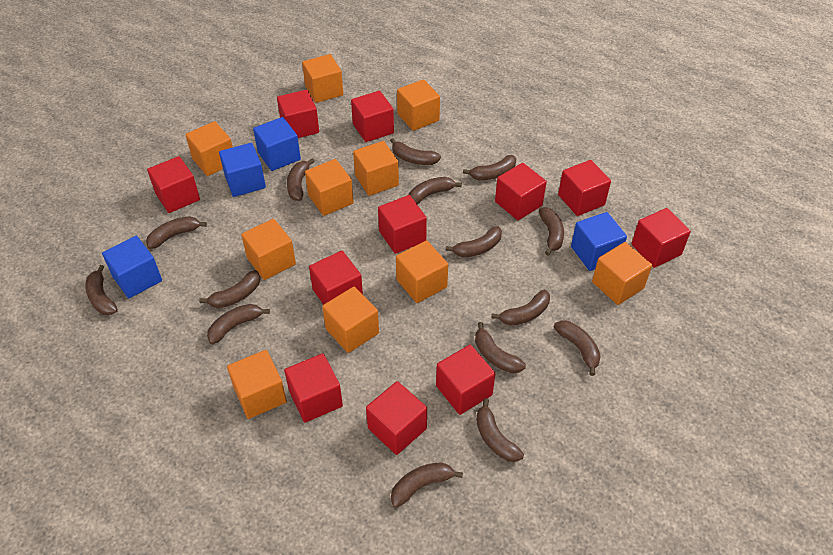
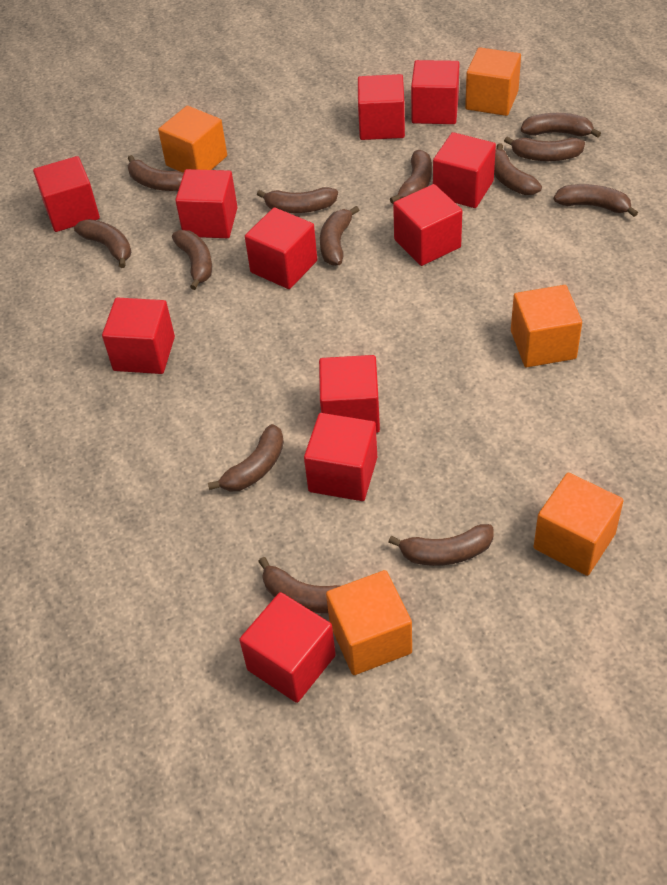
blue cube: [102,236,162,298] [219,143,266,197] [253,117,301,171] [571,212,627,271] = 4 -> none = 0
brown banana: [85,265,118,315] [146,216,207,249] [199,270,260,308] [207,304,270,344] [287,158,315,201] [390,138,441,165] [391,462,463,508] [409,177,462,204] [446,226,502,257] [463,155,516,180] [475,322,526,373] [476,398,524,462] [492,290,550,326] [538,207,564,255] [554,320,601,376] = 15 -> [74,219,131,268] [127,155,184,191] [172,230,212,290] [208,424,284,491] [257,187,338,213] [258,557,340,613] [320,206,359,266] [389,524,494,566] [390,150,432,204] [494,143,542,195] [504,137,585,161] [521,113,601,138] [554,184,638,217] = 13
orange cube: [185,121,233,176] [227,350,287,419] [241,219,296,280] [302,54,343,103] [305,159,354,216] [322,287,379,353] [353,141,399,196] [396,240,448,303] [397,79,440,131] [592,242,652,305] = 10 -> [158,106,227,173] [326,570,412,675] [465,47,521,116] [511,285,582,367] [533,473,624,576] = 5

